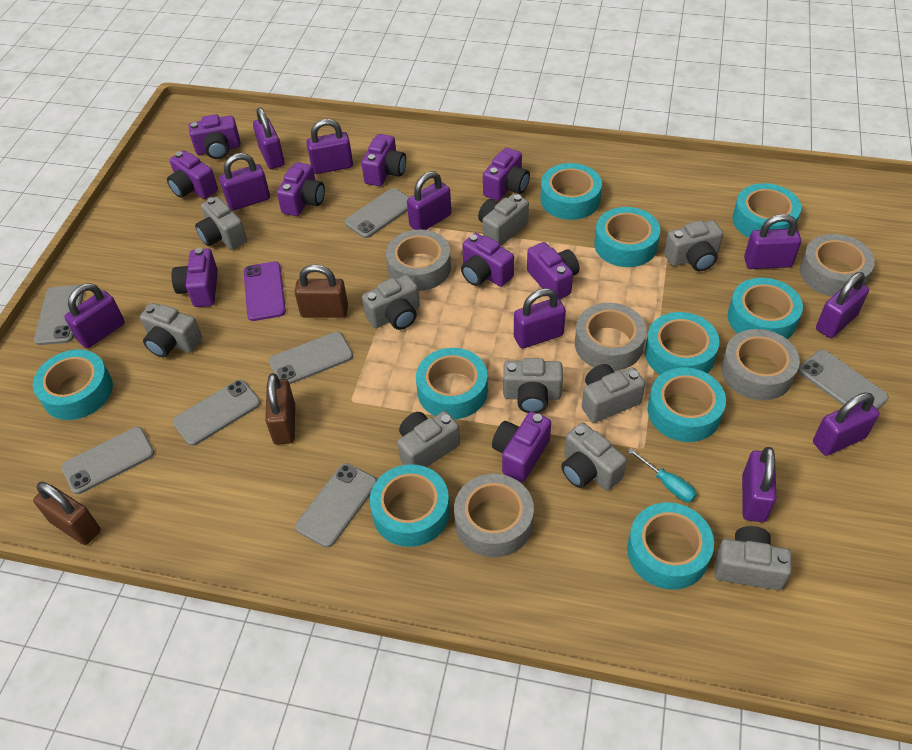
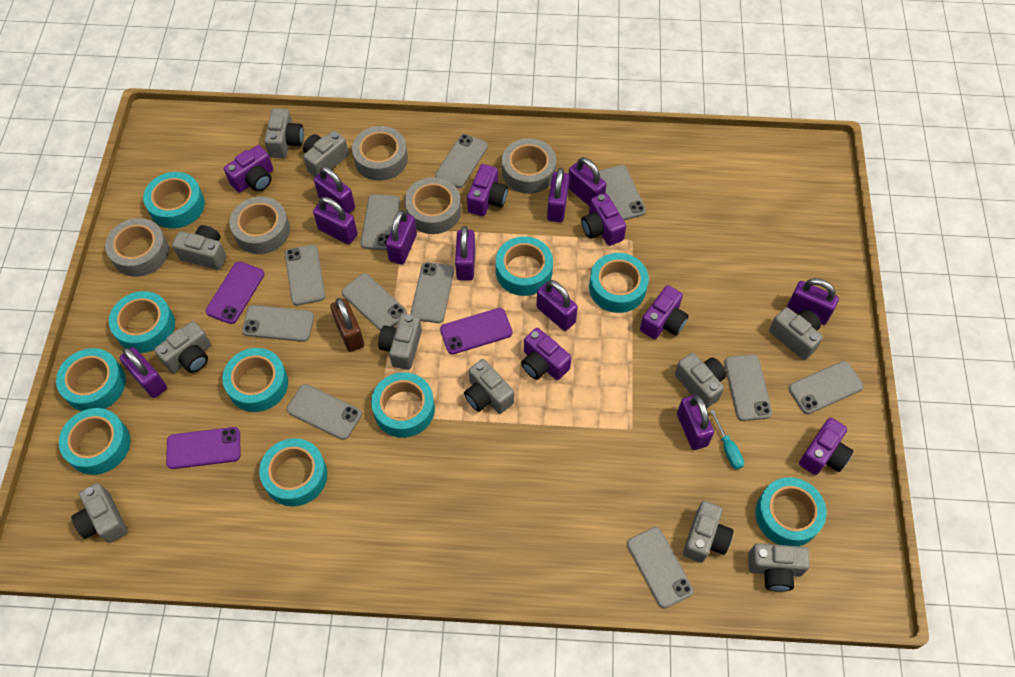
brown padlock: [33,482,101,545] [265,373,295,445] [294,264,348,318] = 3 -> [330,298,364,352] = 1
grey camera: [140,303,202,357] [195,197,247,250] [362,275,420,330] [397,411,460,467] [478,194,529,247] [503,358,563,413] [561,423,627,491] [582,364,645,423] [664,220,723,271] [714,526,792,590] = 10 -> [71,483,128,543] [154,321,211,373] [172,225,227,270] [264,108,304,158] [303,131,349,177] [378,314,422,370] [464,359,514,414] [675,353,726,408] [683,501,734,563] [748,543,810,592] [769,307,823,360] = 11
grey phone: [34,285,84,345] [61,427,154,494] [172,380,261,446] [269,332,353,384] [295,463,377,548] [345,188,409,238] [798,350,889,410] = 7 -> [242,305,314,342] [285,245,325,305] [286,384,362,440] [342,273,407,331] [360,194,400,250] [410,262,454,323] [435,134,488,188] [599,165,646,221] [627,527,694,608] [724,354,772,421] [788,361,863,414] = 11
purple camera: [167,151,218,199] [171,248,218,307] [189,114,241,159] [277,162,325,216] [361,134,406,186] [461,233,514,287] [483,148,530,201] [492,411,551,482] [527,242,579,299] = 9 -> [224,145,273,193] [467,164,508,216] [521,328,572,380] [581,193,626,246] [640,285,689,339] [799,418,853,475] = 6
purple phone: [244,262,286,321] = 1 -> [166,427,240,469] [206,261,264,324] [440,308,513,354] = 3

